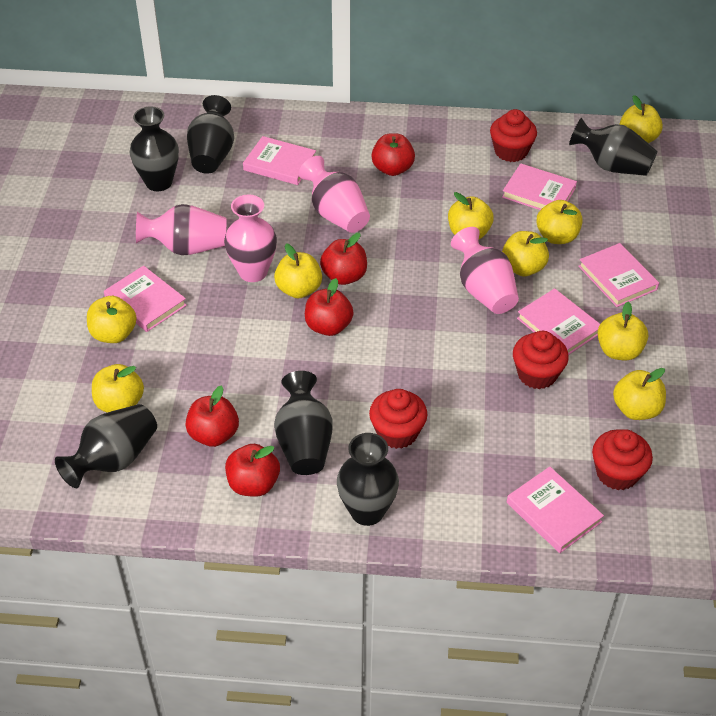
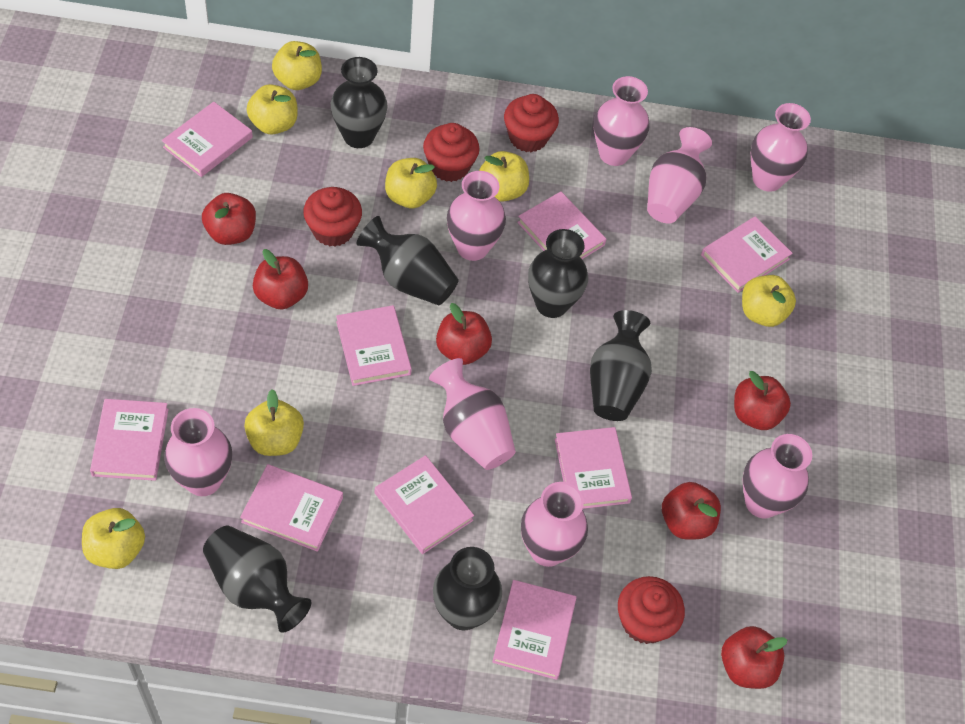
pink book: [104,266,187,332] [243,136,316,185] [502,163,577,210] [507,467,604,553] [517,288,600,355] [578,243,659,307] = 6 -> [90,399,169,481] [162,102,253,177] [240,464,343,552] [336,305,412,386] [375,455,474,554] [492,580,576,680] [517,191,606,259] [555,427,632,509] [701,216,793,293] = 9
pink vase: [136,204,227,255] [224,195,277,282] [299,156,370,233] [451,227,519,314] = 4 -> [164,408,232,496] [429,358,516,470] [447,171,506,261] [521,482,588,567] [594,76,650,166] [647,127,712,223] [742,434,812,519] [751,103,811,192] = 8
red apple: [185,385,239,447] [225,444,280,497] [305,278,354,336] [320,233,367,285] [371,133,415,176] = 5 -> [202,193,256,245] [253,249,308,309] [436,303,492,365] [662,482,721,540] [721,626,787,689] [734,371,791,430] = 6
yellow apple: [87,296,137,343] [92,364,144,413] [274,243,322,299] [448,192,494,239] [502,231,549,276] [536,200,583,244] [597,302,648,360] [613,368,666,420] [620,95,663,143] = 9 -> [82,508,145,569] [244,389,304,456] [246,84,298,134] [272,41,322,90] [385,158,437,208] [479,151,529,202] [742,275,796,327] = 7

